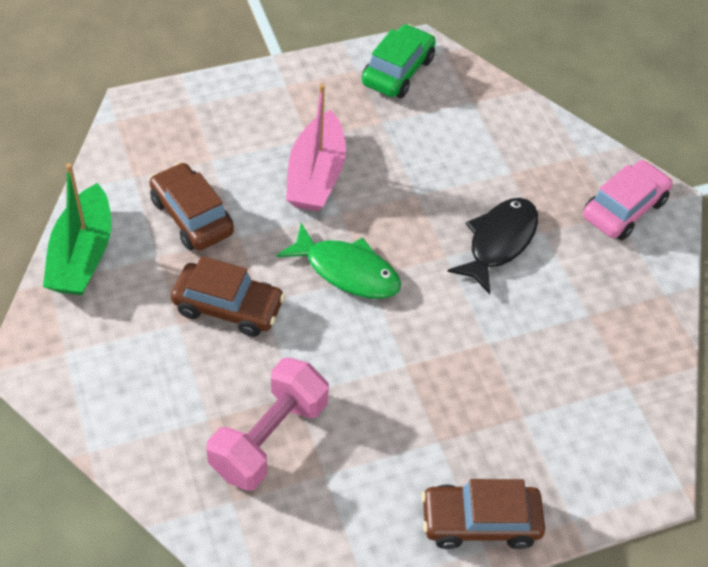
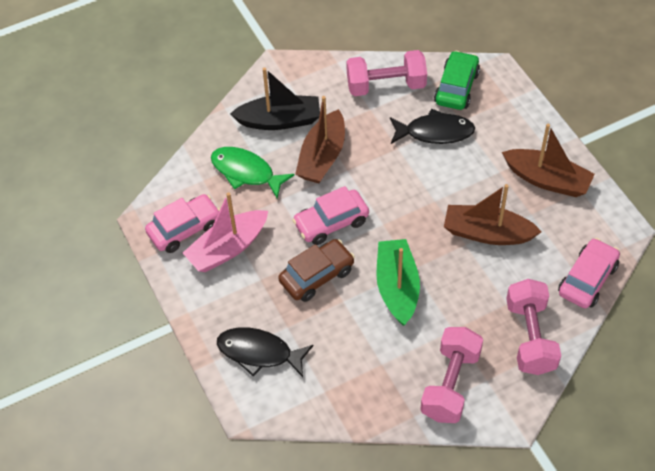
black boat: none = 0 -> [230,68,320,130] = 1
black fish: [447,198,538,294] = 1 -> [217,327,313,377] [390,108,475,144] = 2
brown boat: none = 0 -> [295,96,345,183] [444,184,542,245] [502,124,595,197] = 3
brown car: [150,162,234,250] [171,256,285,337] [421,479,545,549] = 3 -> [278,239,355,302] = 1
pink car: [583,160,673,240] = 1 -> [145,194,220,253] [292,186,369,245] [558,238,620,308] = 3
pink dumbbell: [207,358,329,491] = 1 -> [346,50,427,96] [420,327,483,423] [506,279,561,375] = 3

